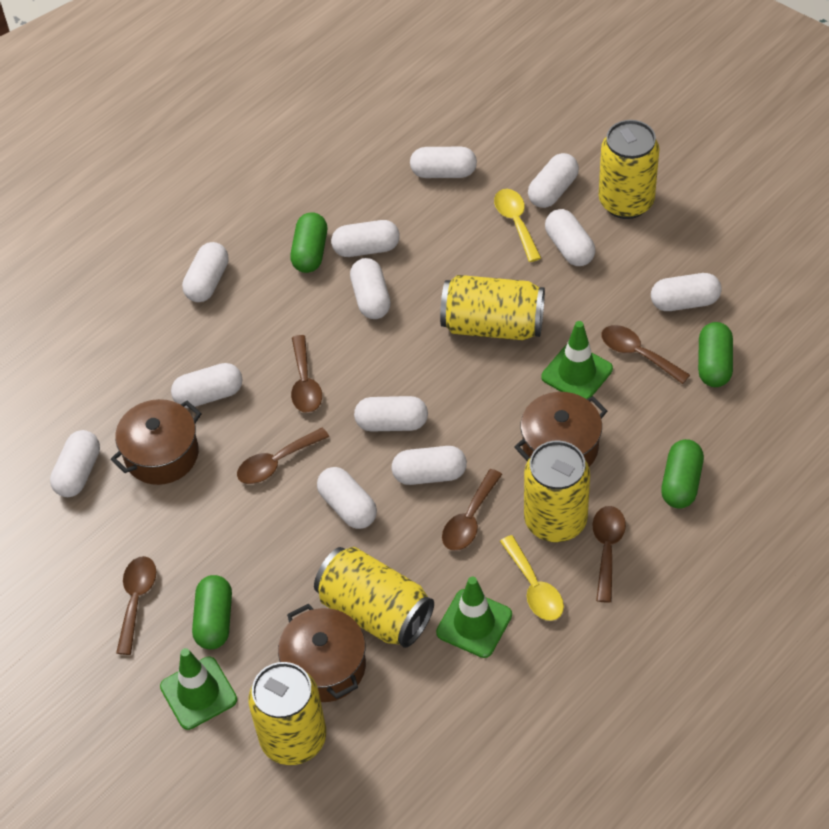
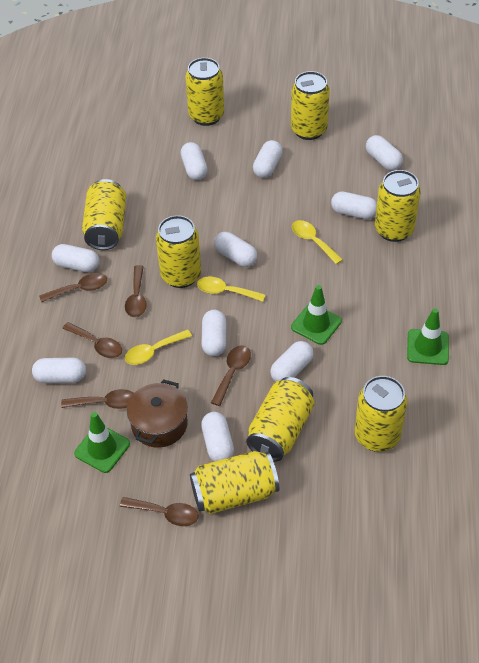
brown pot: [111,399,202,485] [278,604,366,702] [514,392,607,467] = 3 -> [127,379,188,448] = 1
green capsule: [192,575,232,649] [290,212,327,273] [661,439,704,509] [698,322,733,387] = 4 -> none = 0
white capsule: [50,430,100,497] [171,363,242,408] [182,242,229,302] [317,467,377,529] [331,220,400,257] [350,258,391,319] [354,396,428,431] [392,446,467,485] [410,147,477,178] [528,153,579,208] [545,209,595,266] [651,273,722,311] = 12 -> [32,358,86,383] [52,244,100,272] [181,142,208,180] [201,412,234,462] [202,310,226,356] [214,232,257,267] [253,140,283,178] [270,341,313,382] [331,191,377,219] [366,135,403,171] = 10
yellow can: [248,662,326,765] [314,547,434,648] [440,275,545,340] [524,441,590,542] [599,120,660,219] = 5 -> [82,179,126,250] [156,215,201,288] [185,58,224,126] [190,451,279,514] [246,377,315,461] [291,71,330,140] [355,376,407,452] [375,170,421,242] = 8
yellow spoon: [494,189,541,262] [500,535,564,621] = 2 -> [125,329,192,365] [197,276,265,302] [292,220,343,264] = 3

